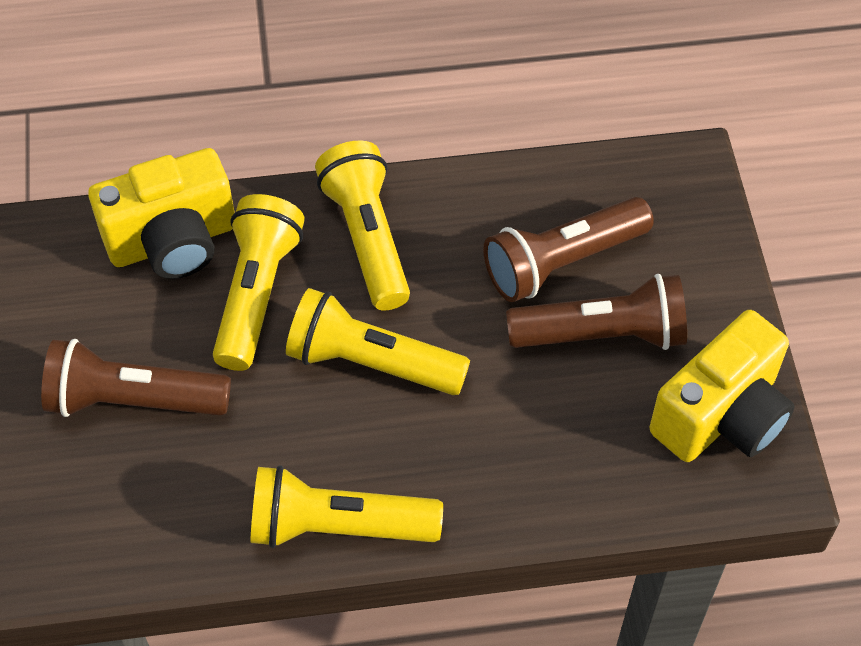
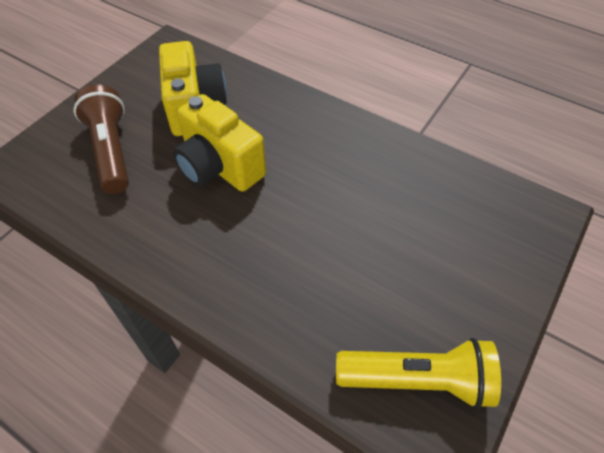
brown flashlight: [41,339,231,417] [483,197,654,302] [506,274,687,350] = 3 -> [74,84,129,194] = 1
yellow flashlight: [213,194,305,371] [251,465,443,548] [286,288,470,395] [315,141,410,311] = 4 -> [336,338,501,409] = 1

